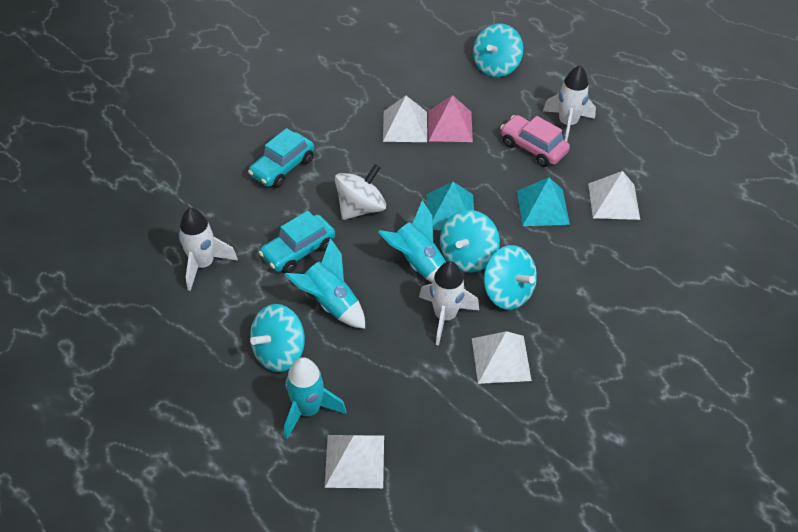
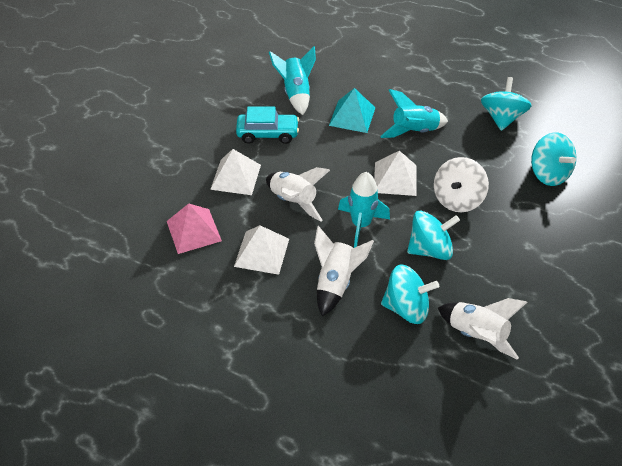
pink car: [500,115,570,167] = 1 -> none = 0
turquoise car: [248,128,314,188] [259,211,335,274] = 2 -> [236,106,299,144] = 1
turquoise pyramid: [427,182,474,230] [517,177,570,226] = 2 -> [329,88,375,133] = 1
white pyramid: [325,435,384,488] [383,96,427,142] [472,331,532,384] [588,171,640,220] = 4 -> [210,149,261,195] [234,225,289,275] [374,151,416,196] = 3

